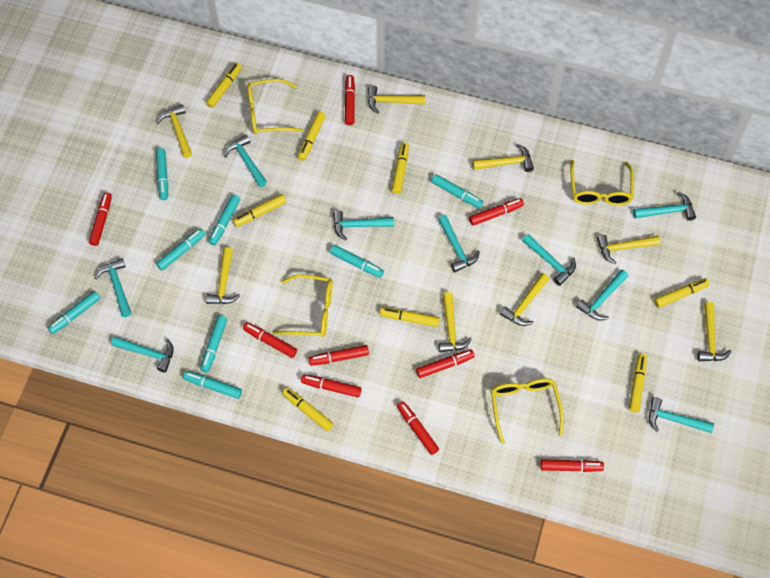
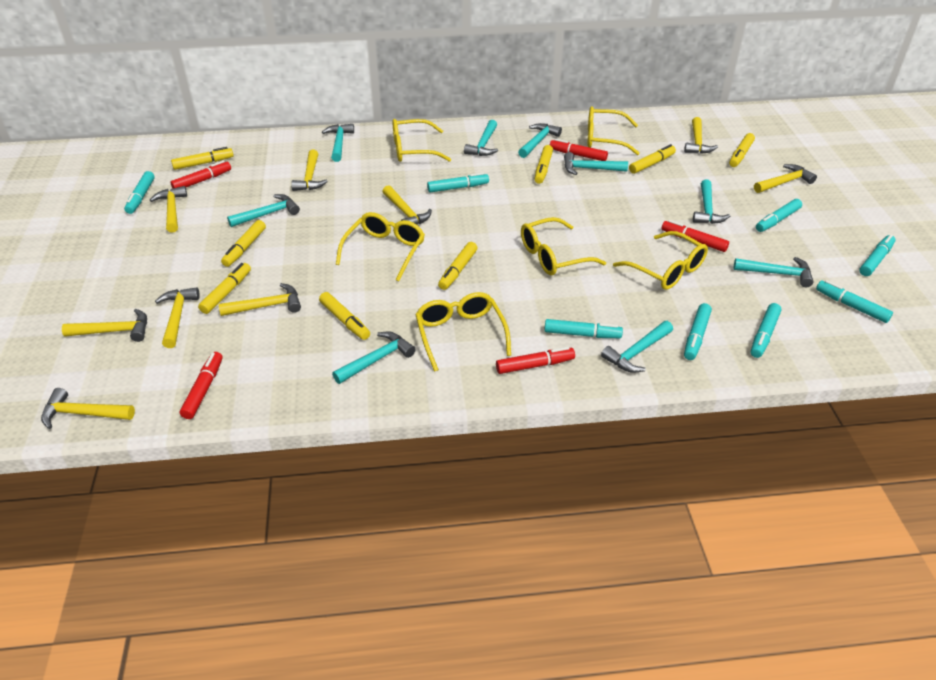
red marker: [89,192,112,246] [243,322,297,358] [301,374,361,398] [308,345,369,366] [345,75,355,125] [397,401,439,455] [416,349,475,378] [469,198,524,226] [540,460,604,472] = 9 -> [170,160,231,188] [180,352,223,419] [496,347,575,374] [550,139,608,161] [661,220,729,252] = 5
yellow glasses: [247,79,303,134] [273,274,333,337] [491,378,564,444] [570,160,634,206] = 4 -> [336,212,425,281] [393,119,451,162] [415,292,511,372] [521,217,606,275] [587,106,640,155] [613,231,708,290] = 6
yellow hammer: [157,104,192,158] [206,247,240,304] [368,85,425,114] [439,292,472,353] [473,144,534,172] [500,273,550,326] [597,235,660,264] [697,302,732,361] = 8 -> [41,388,135,429] [62,309,147,342] [150,186,187,233] [155,288,200,348] [219,283,301,316] [291,150,328,191] [382,185,432,225] [684,117,718,154] [754,164,817,193] = 9

